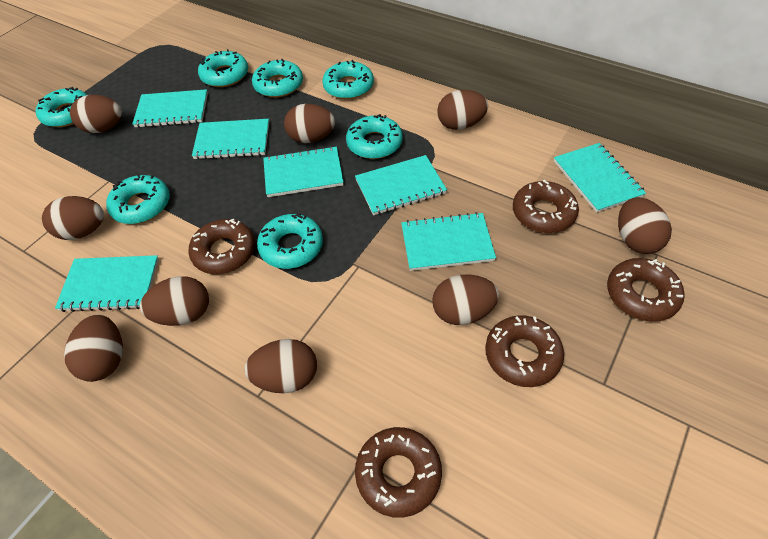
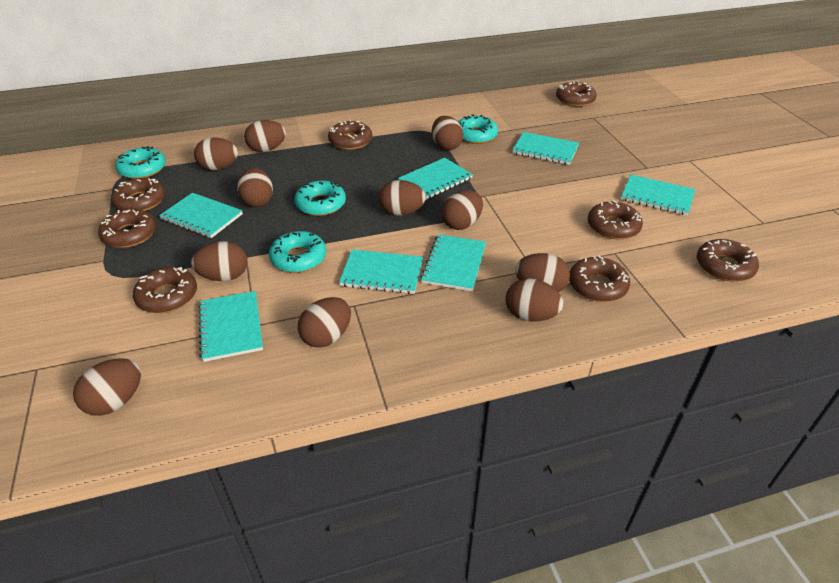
brown donut: [188,219,255,274] [355,427,442,518] [485,315,564,387] [513,180,579,233] [607,258,685,322] = 5 -> [98,209,156,248] [111,178,165,211] [133,267,197,313] [328,120,372,150] [556,81,597,107] [569,256,630,302] [588,200,643,239] [697,239,759,282] = 8
brown egg: [42,196,104,240] [64,315,123,382] [70,95,122,133] [140,276,209,326] [244,339,317,393] [284,104,335,143] [432,274,499,325] [437,90,488,130] [618,197,672,254] = 9 -> [73,358,141,416] [191,241,247,281] [194,137,238,171] [237,168,273,207] [244,120,286,152] [298,297,351,348] [379,180,426,216] [432,116,463,150] [441,190,483,230] [505,278,563,322] [515,253,570,292] = 11
turquoise donut: [36,87,87,127] [106,174,170,224] [198,49,248,87] [252,59,303,97] [257,213,323,269] [322,60,374,99] [346,114,403,159] = 7 -> [115,146,166,179] [269,231,326,273] [294,181,346,216] [458,114,498,144] = 4

